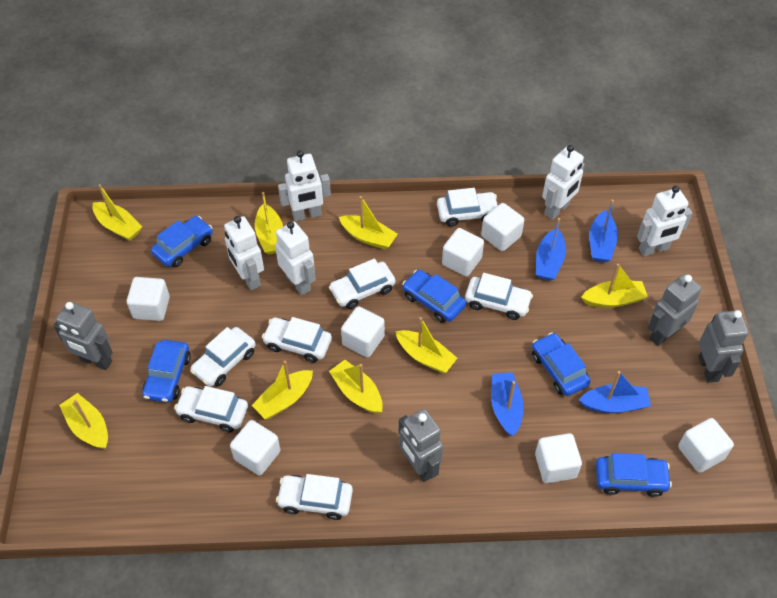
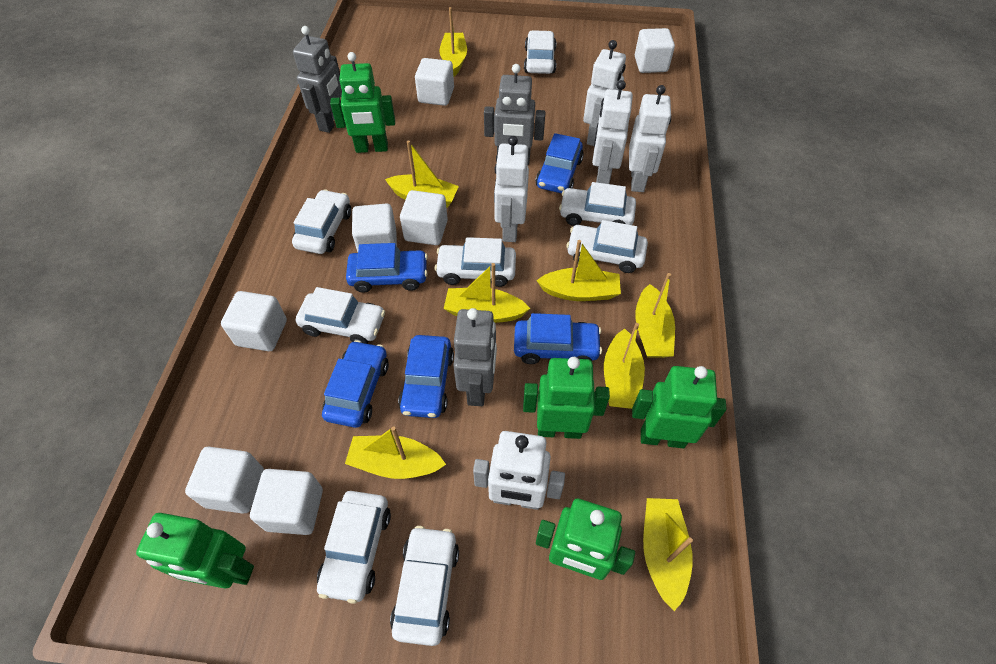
blue boat: [491,372,524,436] [536,218,566,281] [579,371,651,413] [589,200,618,262] = 4 -> none = 0
green robot: none = 0 -> [136,513,254,589] [330,52,395,153] [523,357,610,439] [536,499,635,580] [632,366,727,448] = 5
grey robot: [53,302,113,370] [399,409,443,482] [648,274,702,346] [699,310,749,383] = 4 -> [293,26,342,133] [453,308,497,406] [484,64,546,165] = 3
white car: [174,386,248,433] [190,327,256,387] [262,317,332,363] [276,474,353,520] [329,259,395,309] [437,188,498,227] [465,273,533,320] = 7 -> [292,189,351,254] [296,287,385,344] [317,491,391,604] [390,526,459,646] [435,237,516,287] [524,30,556,74] [559,182,636,226] [566,220,648,273] = 8

